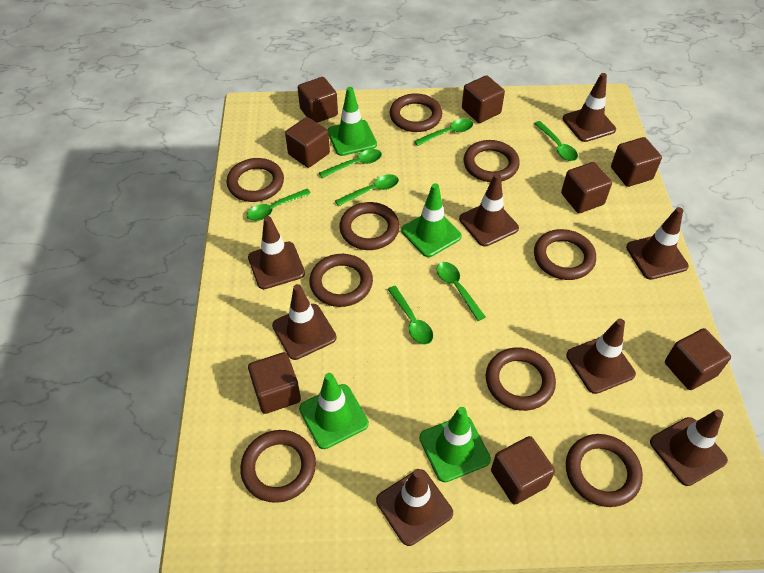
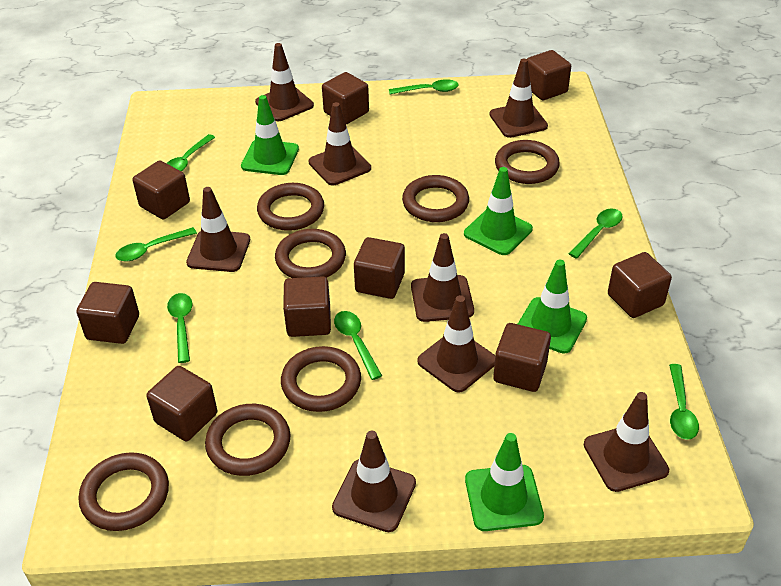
brown cube: [248,352,301,414] [285,117,330,168] [298,77,338,123] [462,75,505,123] [491,436,555,505] [561,162,612,213] [611,137,662,187] [665,328,731,390] = 8 -> [76,282,139,344] [133,160,190,220] [147,366,217,441] [283,276,331,337] [322,72,369,124] [354,237,405,299] [493,323,551,392] [527,50,571,100] [608,252,672,318] = 9
brown ring: [227,158,284,202] [240,430,316,503] [309,254,373,307] [339,202,399,250] [390,93,442,132] [464,140,520,182] [486,347,556,411] [534,229,596,280] [566,434,643,507] = 9 -> [79,452,169,531] [205,404,291,476] [257,183,324,231] [275,229,346,278] [281,346,361,412] [402,175,469,222] [495,140,560,184] = 7

